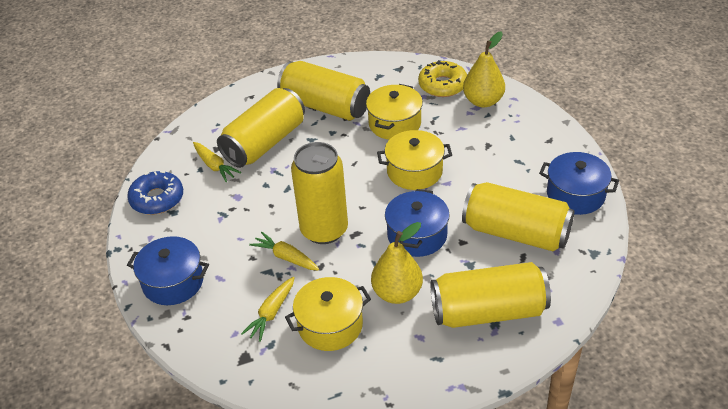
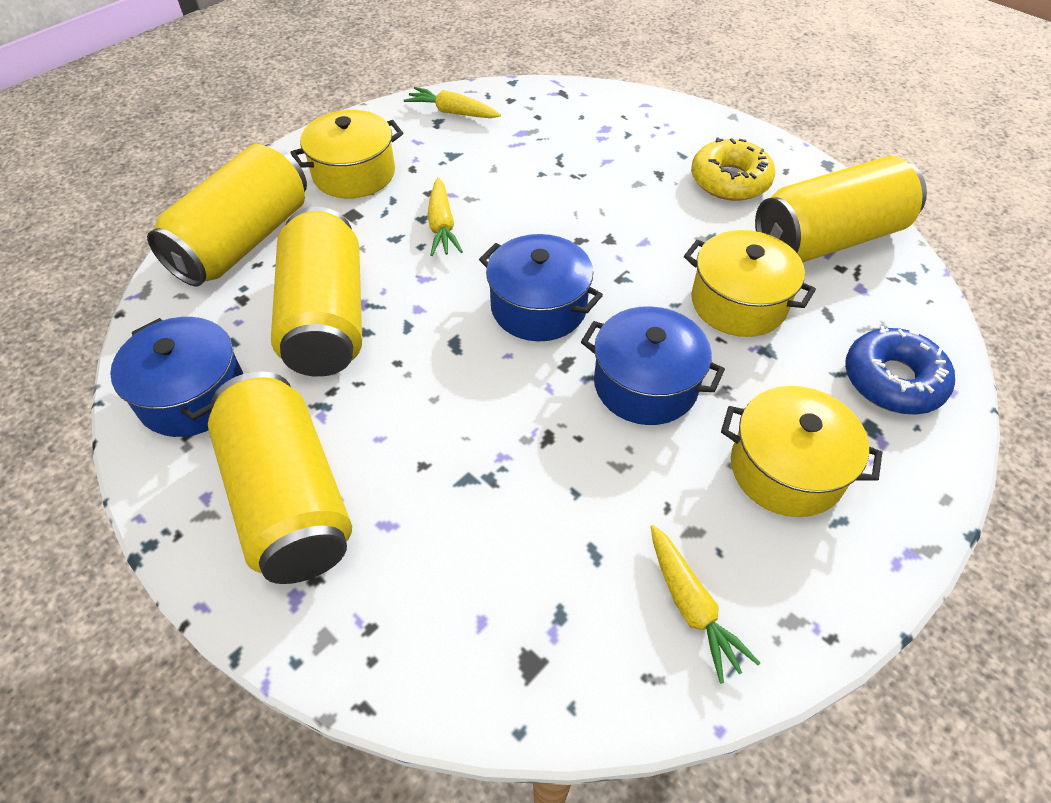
yellow can: [217,88,305,168] [277,61,370,120] [291,142,348,244] [431,262,551,328] [462,182,574,251] = 5 -> [147,144,307,286] [208,371,352,584] [271,206,362,377] [755,156,927,263] = 4
yellow pear: [371,222,423,304] [463,31,505,107] = 2 -> none = 0

